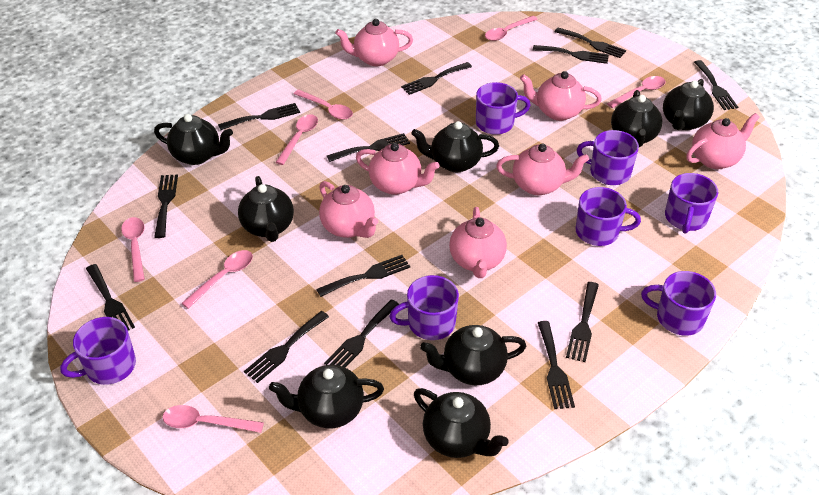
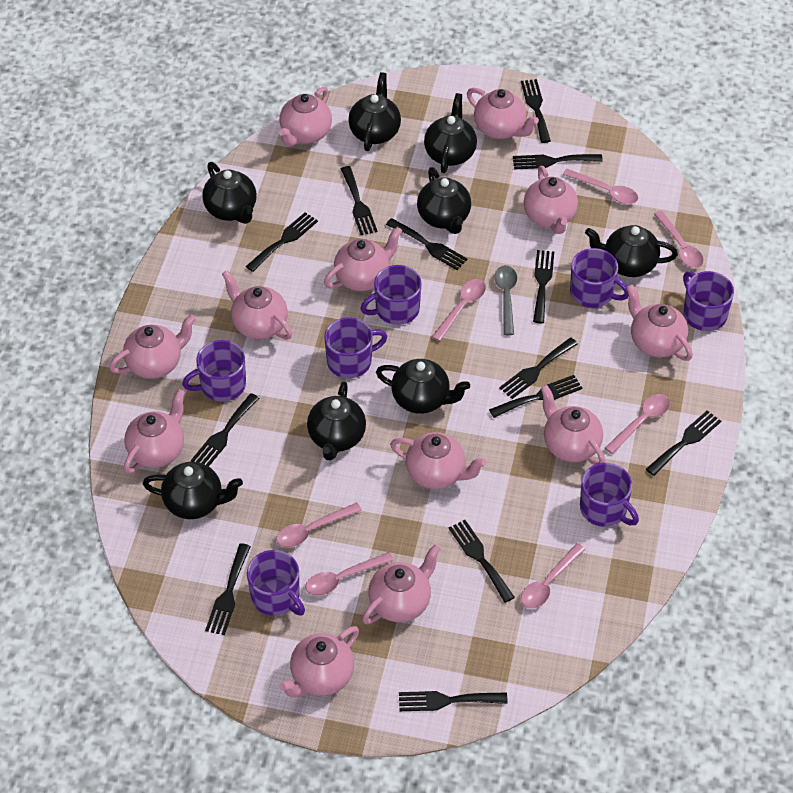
grey spoon: none = 0 -> [494,265,517,335] = 1
pink teapot: [319,181,378,238] [335,19,413,66] [356,143,440,195] [449,207,507,278] [496,144,589,195] [520,71,602,121] [686,113,760,169] = 7 -> [109,314,196,379] [124,389,185,474] [222,270,292,340] [279,87,332,147] [279,626,359,698] [324,227,402,291] [362,544,441,624] [390,432,486,489] [467,88,539,139] [524,166,578,234] [541,385,605,465] [626,284,693,361] = 12

